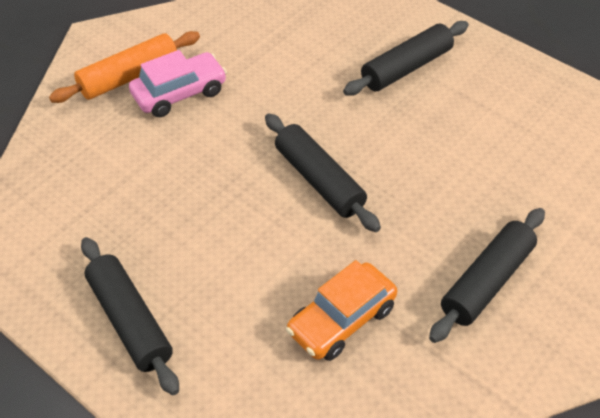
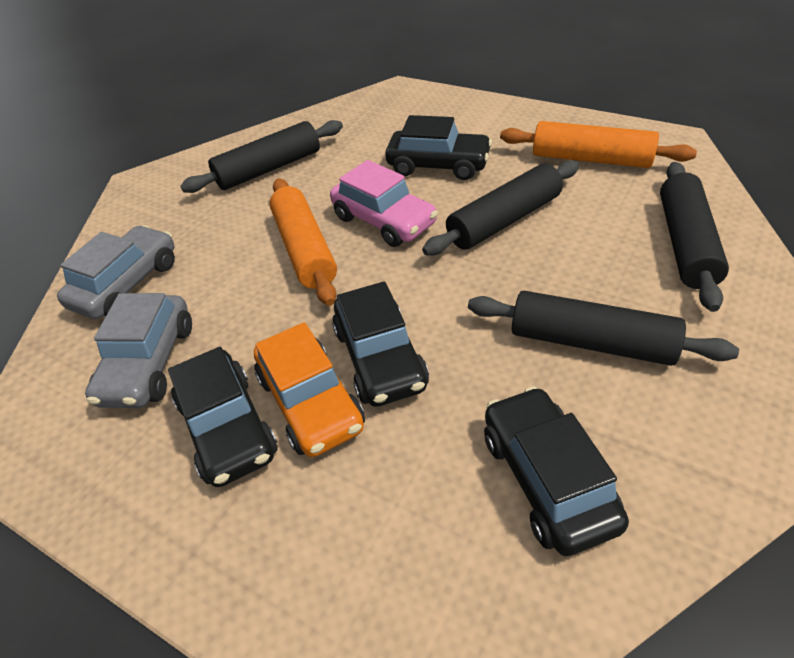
black car: none = 0 -> [168,347,278,487] [332,281,429,407] [385,115,492,180] [484,386,629,556] = 4
grey car: none = 0 -> [57,225,175,319] [85,293,192,408] = 2
orange rolling pin: [49,31,200,103] = 1 -> [270,178,337,306] [500,121,697,168] = 2

